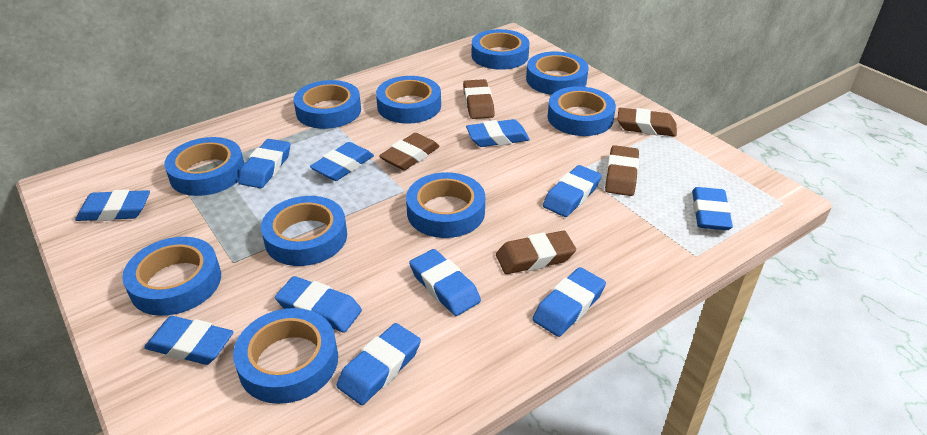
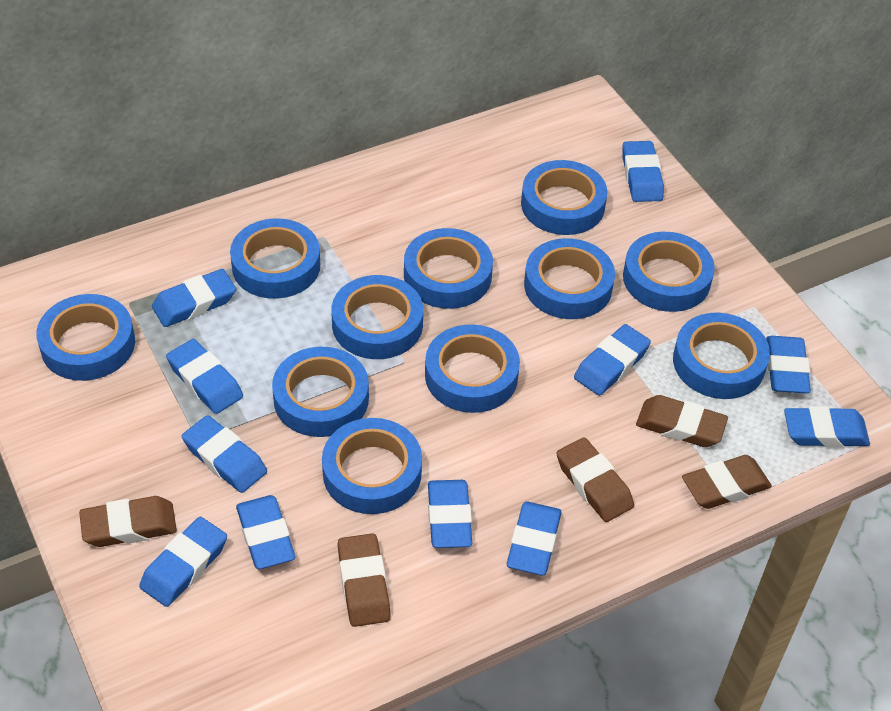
blue tape: [122,237,221,316] [164,137,244,196] [233,308,338,404] [261,196,347,266] [294,80,361,129] [376,76,441,124] [406,172,485,238] [472,29,530,70] [526,52,589,95] [548,86,616,136] = 10 -> [36,294,135,381] [230,218,320,299] [272,347,369,437] [322,418,422,514] [331,275,423,359] [404,228,493,309] [425,325,520,413] [521,160,608,235] [524,238,615,319] [623,232,715,312] [673,313,770,399] = 11

